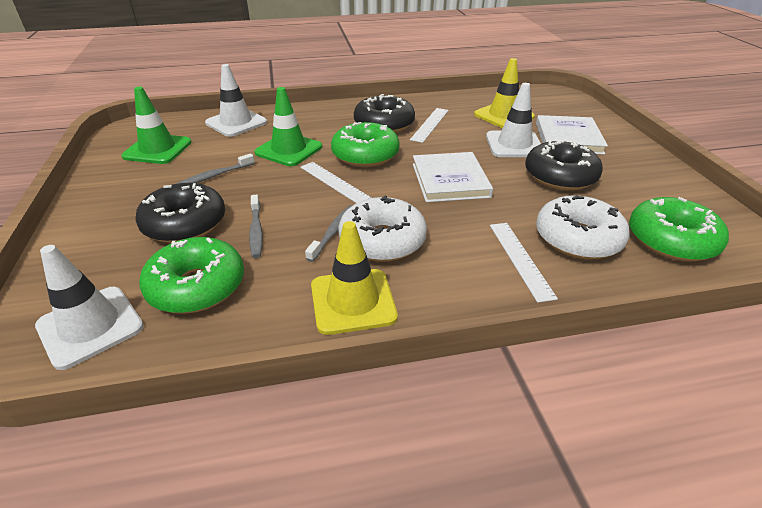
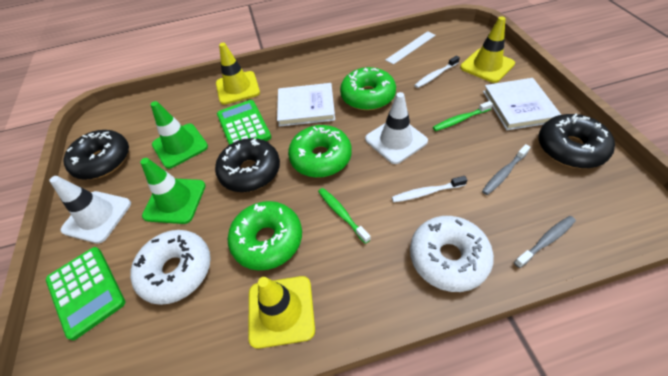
green calculator: none = 0 -> [46,247,125,340] [217,100,272,145] = 2
green toothbrush: none = 0 -> [318,188,371,244] [433,101,493,131] = 2
grey toothbrush: [176,153,255,184] [249,195,263,258] [305,205,353,262] = 3 -> [482,144,530,195] [514,216,576,268] = 2
white ruler: [300,162,371,203] [410,108,449,143] [490,223,558,303] = 3 -> [386,31,436,65] = 1
white toothbrush: none = 0 -> [392,176,467,203] [414,55,460,88] = 2
white traffic cone: [35,245,144,370] [205,64,267,137] [486,83,541,157] = 3 -> [49,176,131,244] [365,92,428,164] = 2
yellow traffic cone: [311,221,398,335] [474,58,535,128] = 2 -> [216,43,260,105] [248,276,315,349] [460,16,515,83] = 3

